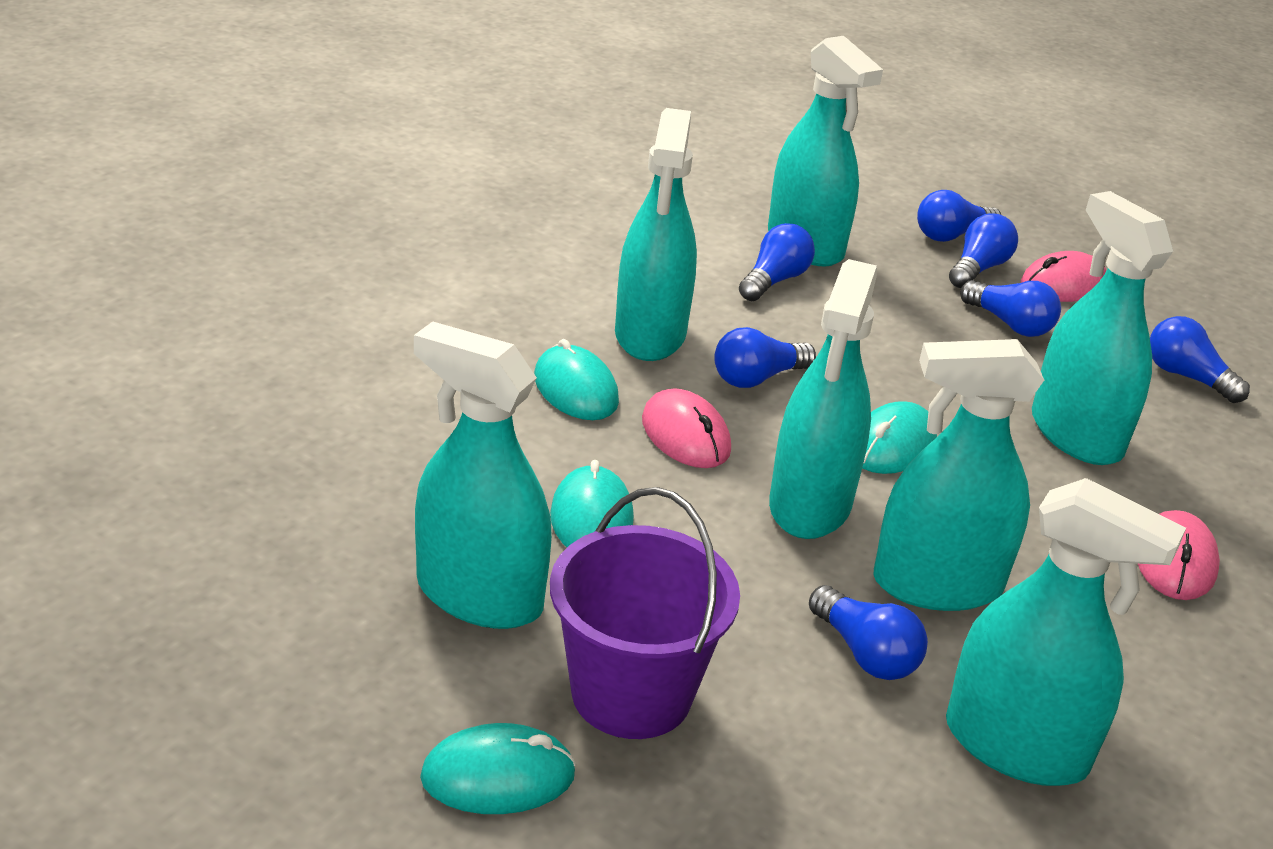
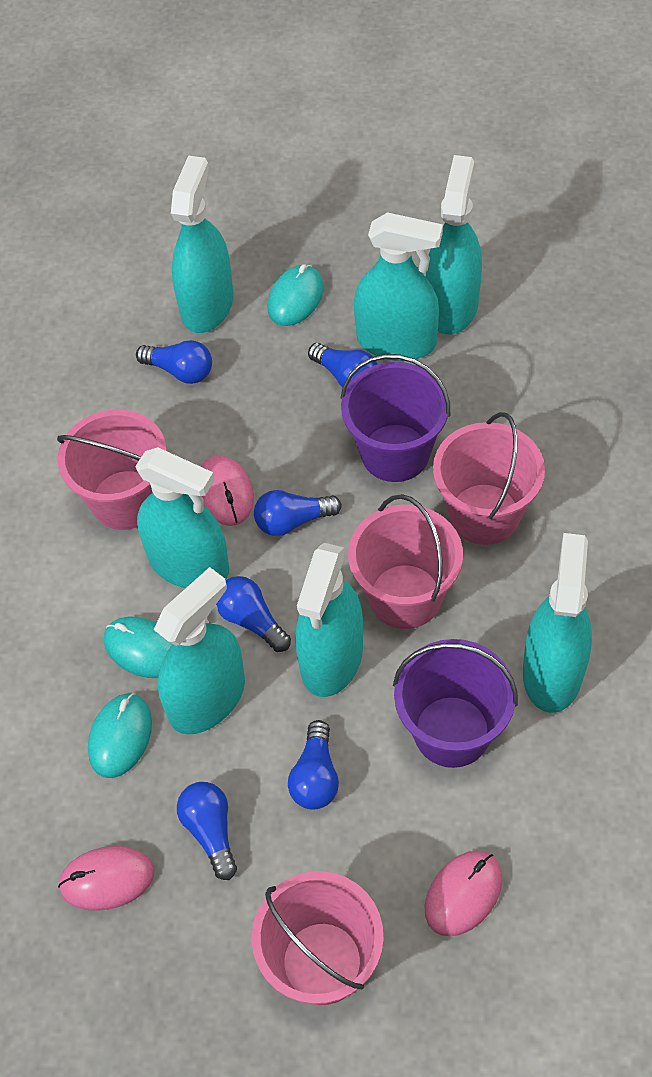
blue light bulb: [714,327,816,388] [739,223,815,301] [809,585,928,680] [917,190,1001,242] [949,213,1018,288] [960,280,1061,337] [1150,316,1250,403] = 7 -> [136,340,212,384] [177,782,237,880] [216,576,291,652] [254,490,342,536] [288,720,339,810] [308,343,378,388] = 6
pink bucket: none = 0 -> [57,410,167,530] [252,871,384,1005] [348,494,463,629] [433,412,545,545] = 4
purple bucket: [550,487,740,739] = 1 -> [340,354,450,482] [393,639,518,768] = 2
turquoise mouse: [420,723,576,814] [534,339,619,420] [550,460,634,547] [862,401,937,474] = 4 -> [88,693,152,778] [104,617,172,678] [268,264,324,326] = 3

